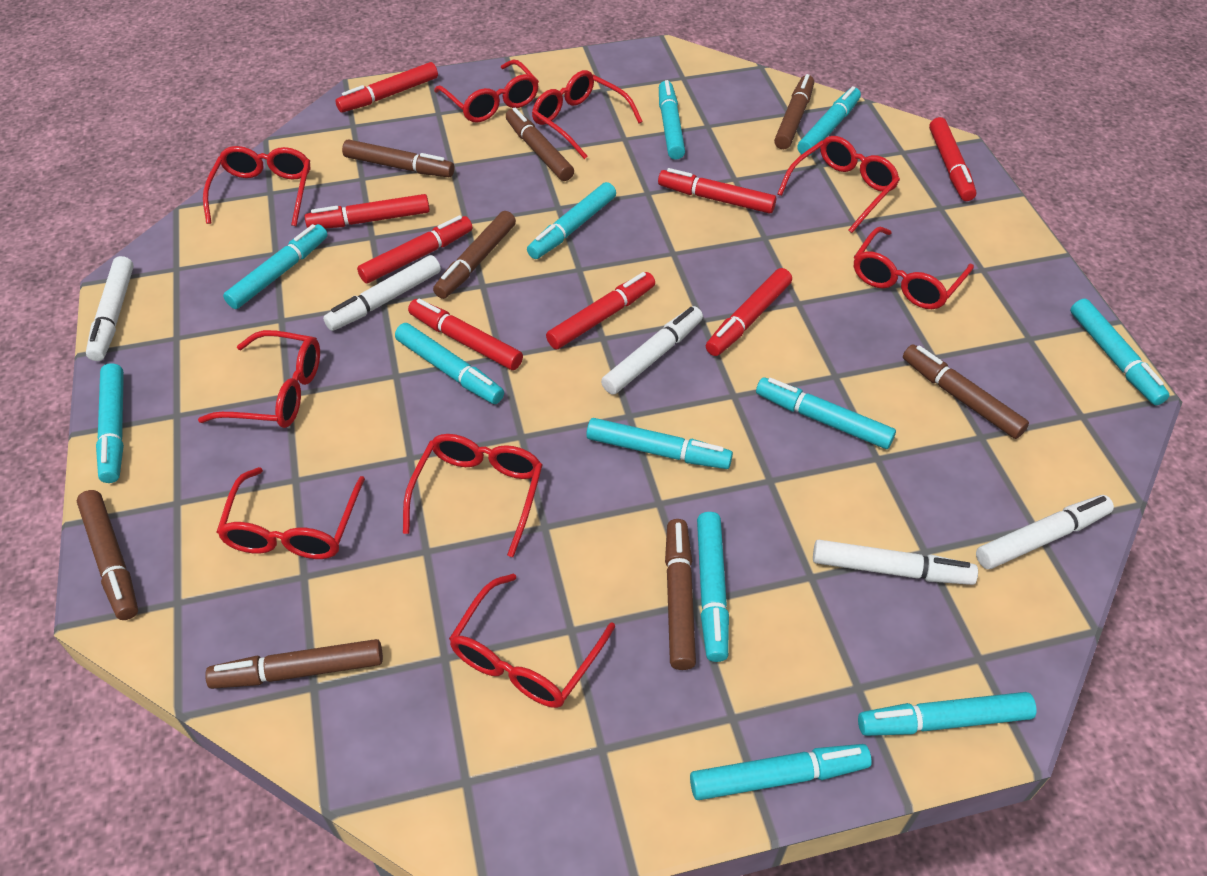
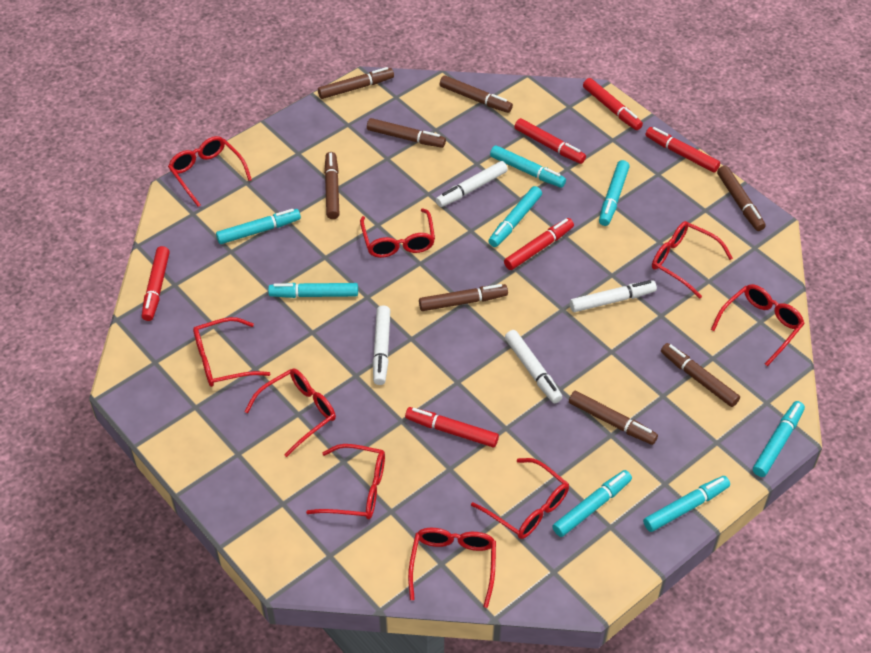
red marker: [305,194,430,228] [335,62,438,113] [357,215,472,283] [408,299,523,370] [546,272,655,349] [658,168,776,214] [706,268,792,356] [929,117,976,201] = 8 -> [142,246,170,321] [405,407,499,447] [504,218,574,270] [514,118,586,164] [583,78,643,130] [645,127,720,173] = 6
turquoise marker: [96,363,124,483] [223,224,328,309] [395,323,504,404] [527,182,616,259] [586,418,733,469] [659,80,685,160] [690,744,872,800] [697,512,729,662] [756,377,896,449] [797,86,861,156] [858,692,1037,736] [1070,299,1170,405] = 12 -> [216,209,301,244] [268,283,358,298] [489,186,542,247] [490,145,566,188] [552,470,632,537] [599,160,630,226] [643,476,730,532] [753,401,805,477] = 8
white marker: [86,256,134,361] [323,255,441,331] [601,306,703,395] [813,540,978,585] [976,495,1114,569] = 5 -> [373,305,390,385] [436,161,508,207] [505,330,563,403] [570,280,657,312] = 4

